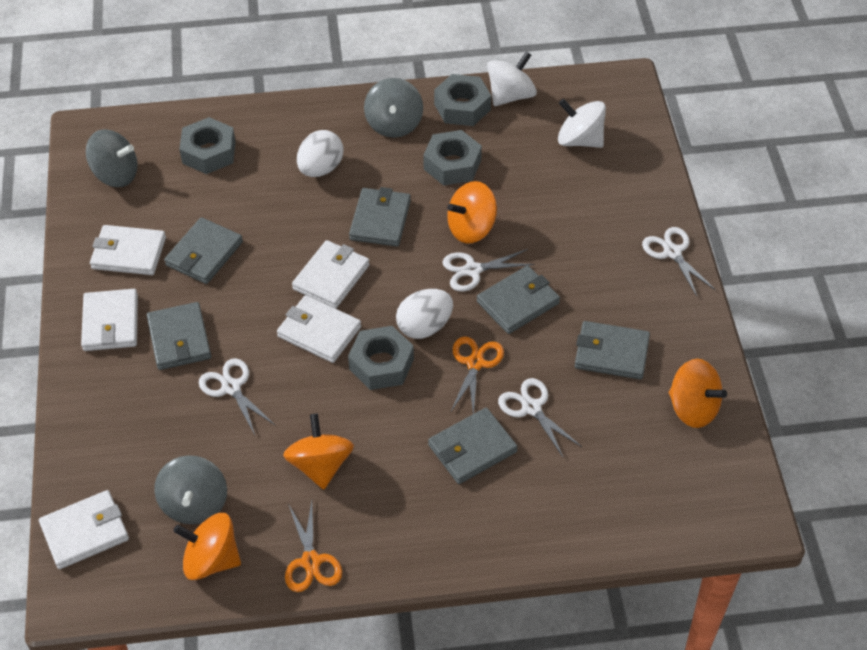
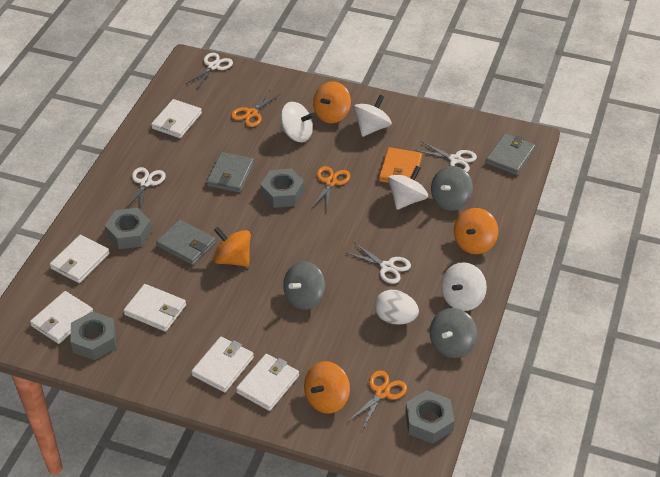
grey wallet: [147,302,211,370] [164,217,243,284] [349,187,411,246] [428,408,518,484] [477,266,560,334] [575,321,650,379] = 6 -> [156,219,216,265] [206,152,254,193] [486,133,536,175] = 3
orange scissors: [285,501,342,592] [451,336,504,414] = 2 -> [231,89,280,127] [311,166,350,210] [347,370,407,431] = 3
orange wallet: none = 0 -> [379,147,422,183] = 1
white egg: [297,130,343,177] [396,289,453,339] = 2 -> [375,290,419,325] = 1
white spinning top: [487,52,537,106] [558,99,606,148] = 2 -> [280,102,314,142] [353,95,392,137] [388,165,428,210] [441,262,487,311] = 4
white wallet: [39,490,129,569] [81,289,138,351] [90,225,166,275] [277,295,361,363] [292,240,370,309] = 5 -> [30,291,94,344] [50,235,110,283] [124,284,186,332] [151,99,202,138] [191,337,254,392] [236,354,299,411] = 6

